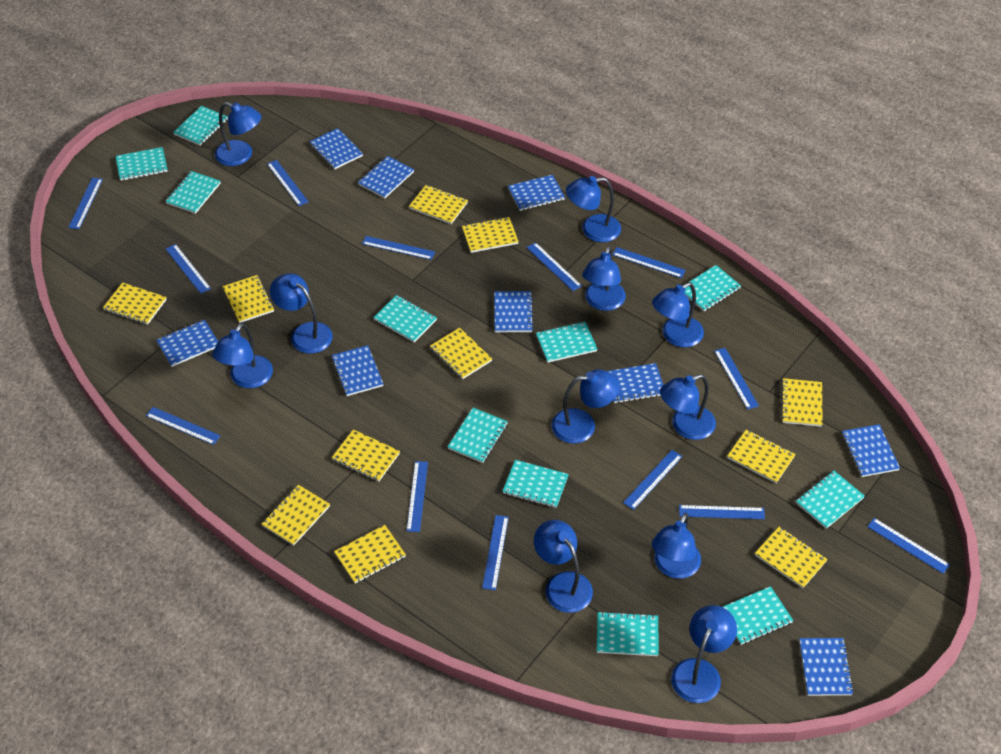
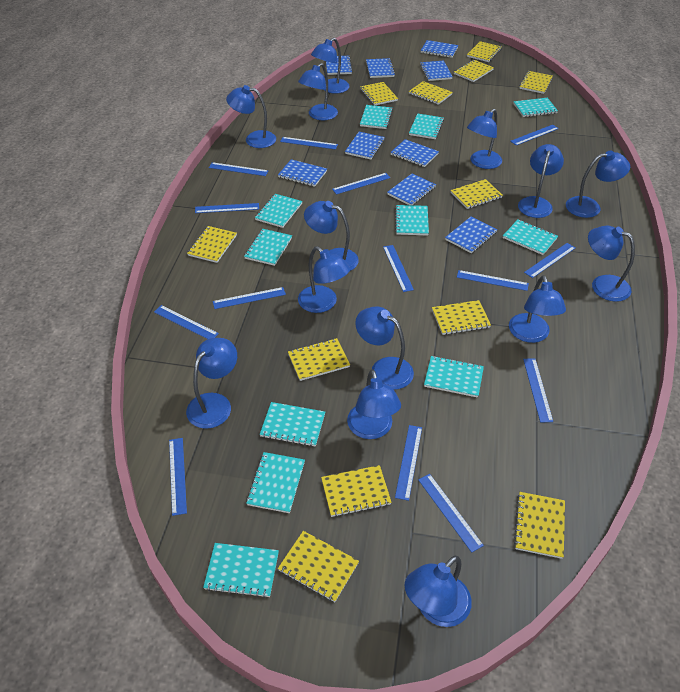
blue lamp: [212,323,273,388] [215,102,262,166] [270,273,333,354] [534,520,593,613] [552,369,620,443] [566,176,621,242] [582,246,626,311] [652,282,704,347] [652,513,701,579] [660,374,716,440] [671,605,737,703] = 11 -> [186,338,237,429] [226,85,276,148] [298,63,338,120] [298,246,350,313] [304,201,359,271] [311,38,349,94] [347,369,401,439] [355,306,414,390] [404,556,472,627] [467,109,502,169] [509,275,566,343] [518,144,564,218] [566,151,630,218] [588,226,635,302] = 14
blue ruler: [68,178,103,229] [146,407,221,445] [166,244,211,294] [267,160,309,206] [362,236,435,260] [407,461,428,532] [482,515,509,590] [527,242,582,291] [612,247,686,278] [623,450,682,510] [679,505,765,519] [714,348,759,410] [867,518,950,574] = 13 -> [154,305,219,339] [169,438,187,516] [195,203,259,213] [209,162,268,176] [213,287,286,309] [280,137,338,150] [332,173,391,195] [383,245,414,292] [395,425,422,501] [418,474,484,553] [457,270,529,291] [510,125,559,145] [523,358,553,422] [524,243,575,278] = 14
yellow notebook: [103,282,167,325] [222,275,274,323] [261,485,330,546] [332,429,400,482] [334,525,406,584] [409,185,468,224] [430,328,492,379] [462,217,519,253] [727,429,796,483] [755,527,828,588] [781,378,823,427] = 11 -> [187,226,237,263] [278,531,359,602] [288,338,350,381] [321,465,392,517] [360,82,398,106] [409,81,453,105] [432,300,491,335] [451,179,503,209] [454,60,494,82] [467,41,502,62] [514,492,565,559] [519,71,553,94] = 12

